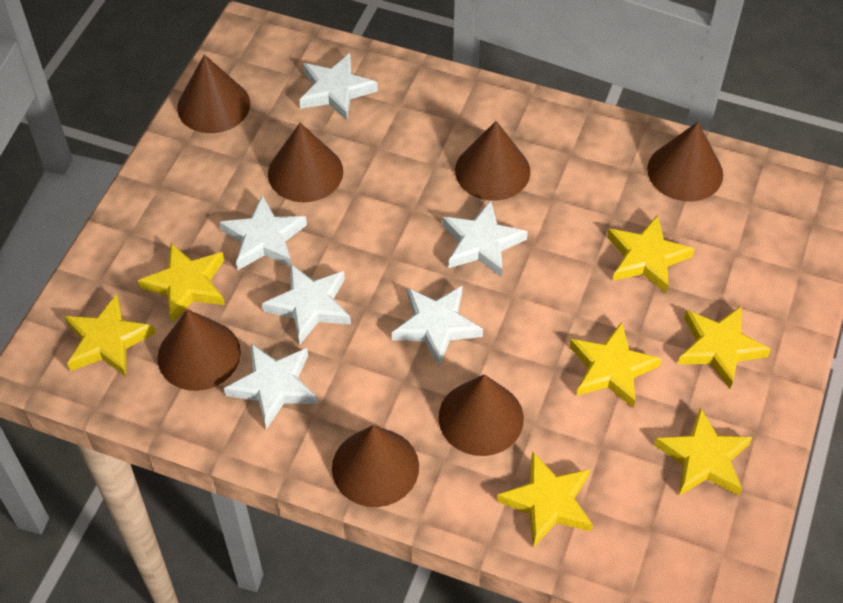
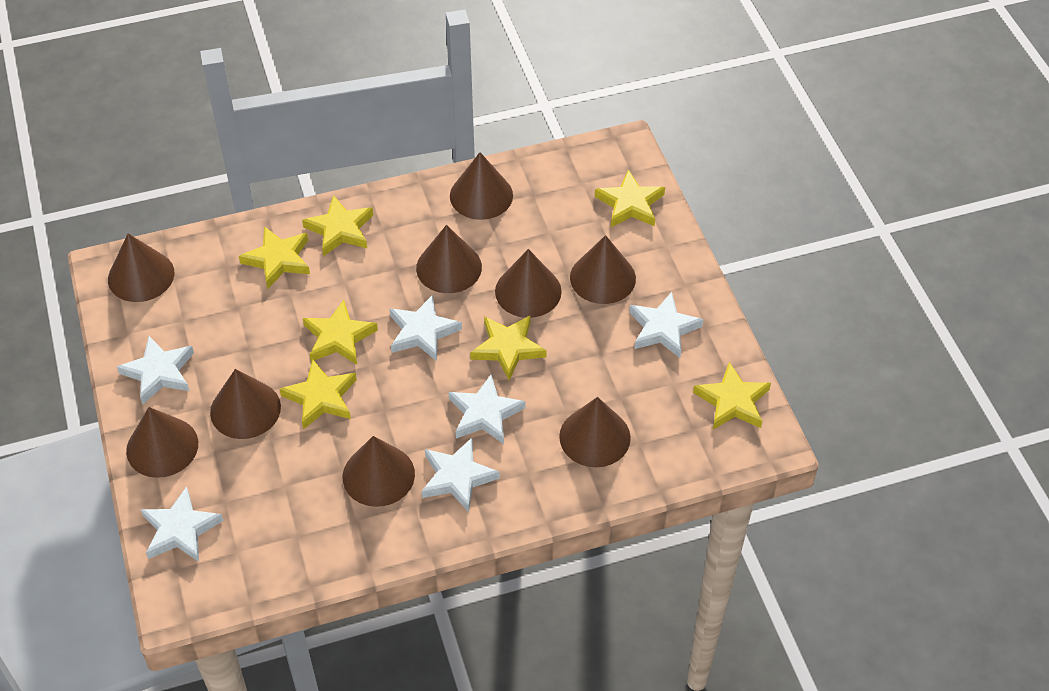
brown cone: [158,309,241,391] [177,54,250,133] [268,123,343,202] [332,425,419,507] [438,374,524,456] [455,121,530,201] [647,122,723,202] = 7 -> [108,234,175,302] [126,407,198,478] [210,369,281,439] [343,436,415,507] [416,225,482,293] [450,152,513,220] [495,249,562,318] [559,397,631,467] [570,235,636,304] = 9

